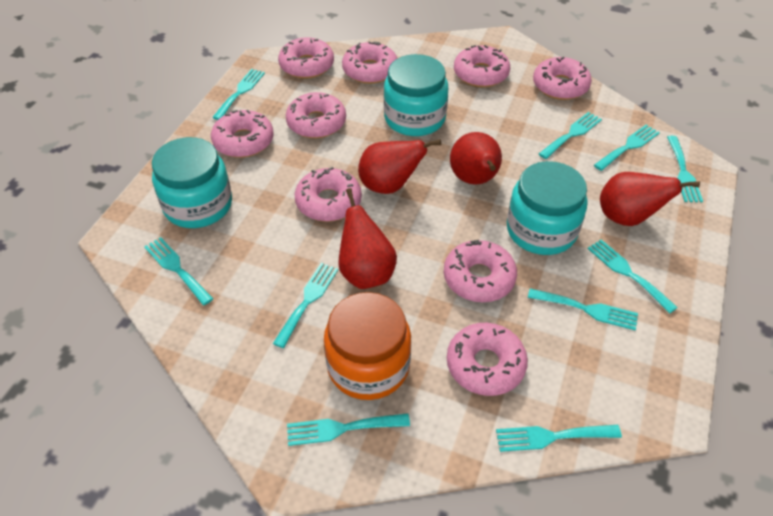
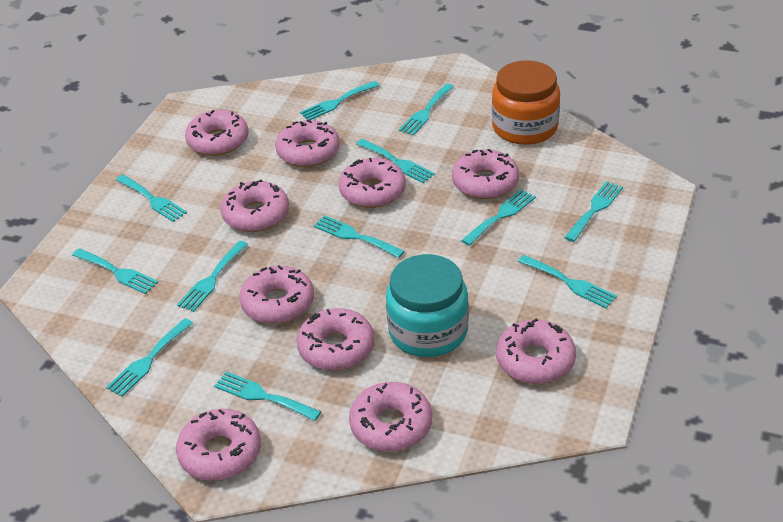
pink donut: [211,110,274,158] [278,37,334,79] [286,92,346,138] [295,167,362,222] [342,42,397,84] [444,240,517,302] [447,323,528,396] [454,45,510,87] [533,57,592,100] = 9 -> [176,409,261,481] [185,110,249,156] [221,179,289,232] [239,265,314,324] [275,120,340,167] [297,308,374,371] [339,158,406,208] [349,382,432,452] [452,149,519,199] [496,318,576,384] = 10
red pear: [338,188,397,289] [358,139,441,194] [450,132,502,185] [600,172,700,226] = 4 -> none = 0
turquoise fork: [144,237,213,305] [212,69,265,120] [273,263,338,348] [287,413,410,446] [496,425,622,452] [528,288,638,330] [539,112,602,159] [588,239,678,313] [594,125,660,171] [667,136,703,202] = 10 -> [72,248,158,294] [106,318,193,397] [116,175,187,222] [177,241,248,312] [214,372,321,421] [300,81,380,120] [314,215,405,258] [356,139,435,183] [399,84,454,136] [461,189,536,246] [518,255,617,308] [564,181,623,242] = 12
turquoise jar: [152,137,232,228] [384,54,448,136] [507,161,587,255] = 3 -> [386,254,469,357] = 1

